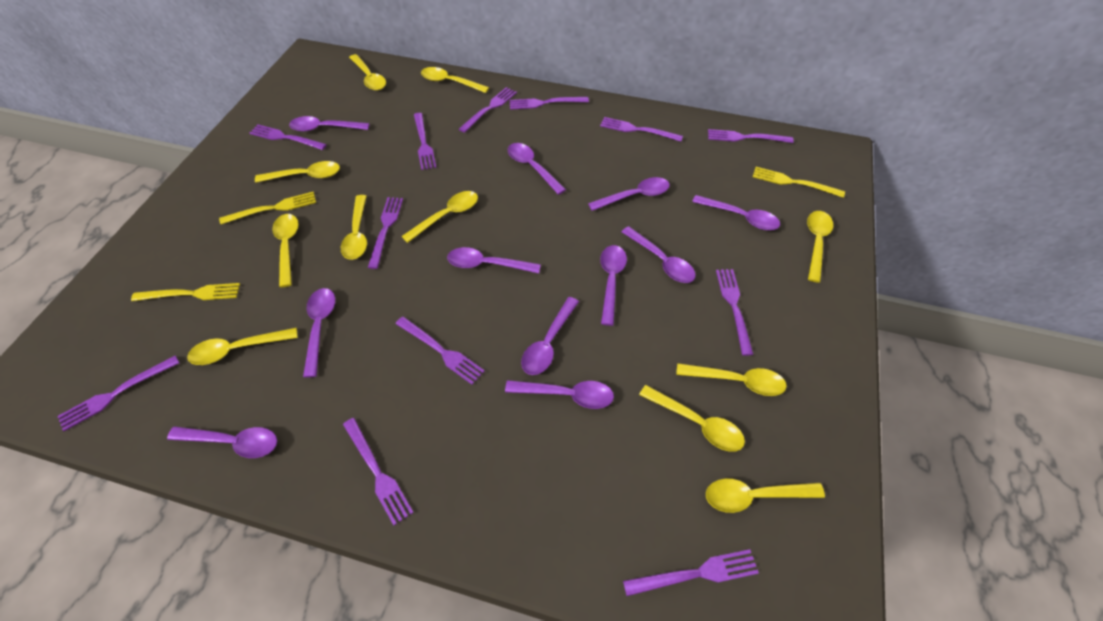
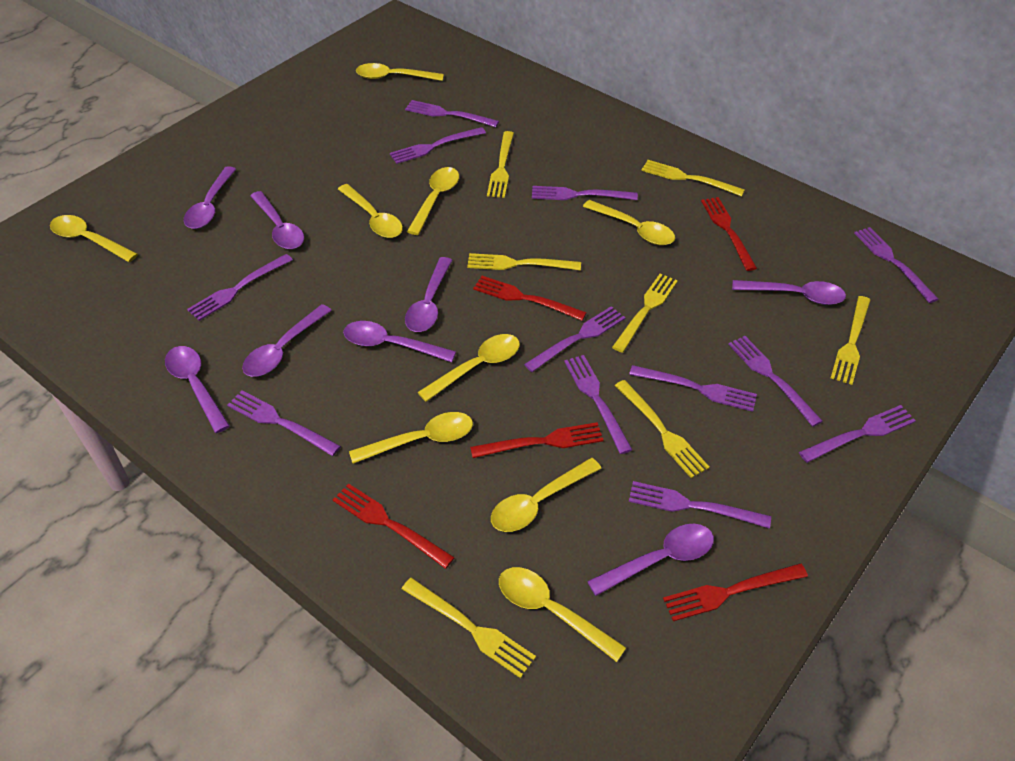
purple spoon: [167,426,277,458] [289,116,370,132] [303,288,335,378] [447,247,541,274] [505,380,614,409] [508,143,566,195] [521,297,579,375] [588,177,670,211] [600,245,627,326] [621,226,696,283] [692,195,780,230] = 11 -> [165,346,230,433] [184,166,236,229] [242,304,332,377] [250,191,304,249] [343,321,456,362] [405,257,452,332] [587,524,714,596] [732,280,846,305] = 8
red fork: none = 0 -> [333,483,455,569] [470,422,604,458] [473,276,587,321] [663,563,808,621] [701,197,757,271] = 5
yellow fork: [131,283,240,301] [219,192,316,225] [753,167,845,198] = 3 -> [402,578,536,678] [467,253,581,270] [487,131,514,198] [612,274,678,353] [615,380,710,478] [641,160,745,197] [831,296,871,385] = 7
yellow spoon: [187,328,298,365] [255,161,340,183] [272,214,299,287] [341,195,367,260] [349,54,386,90] [401,191,478,243] [421,67,489,93] [639,385,745,452] [676,363,787,396] [706,478,825,513] [807,211,833,283] = 11 -> [50,215,138,262] [338,184,403,238] [349,412,473,464] [356,63,444,81] [407,167,459,235] [418,334,520,402] [491,458,602,532] [499,567,627,662] [583,200,675,245] = 9

